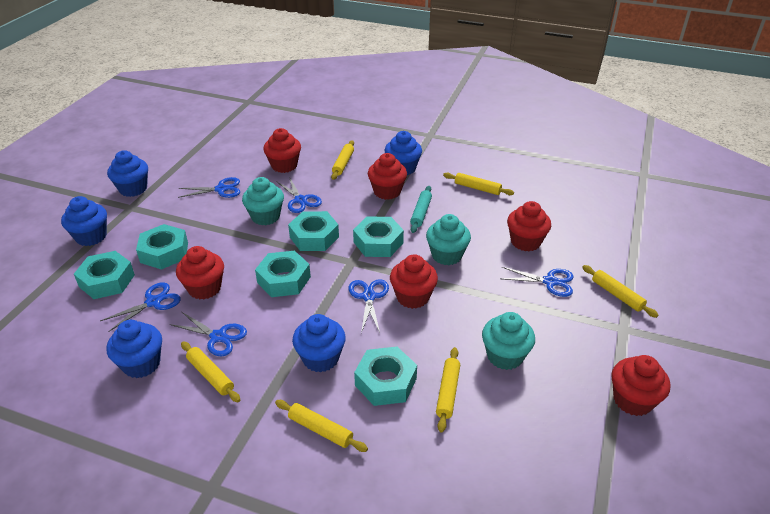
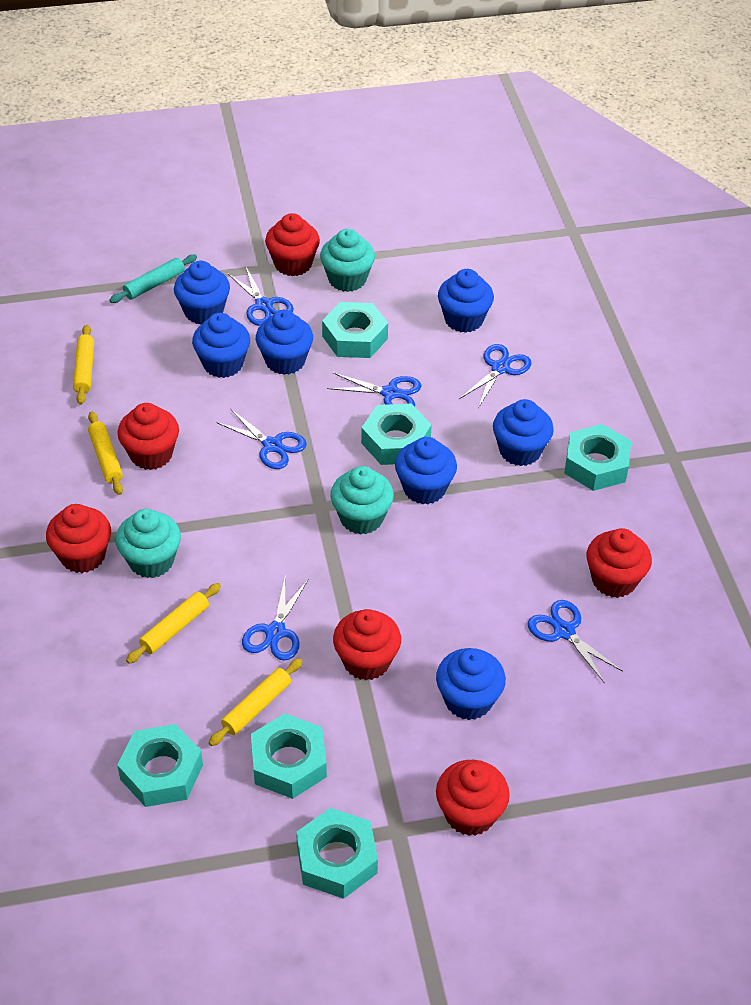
blue cupcake: [61,196,107,246] [106,320,162,378] [107,150,148,197] [292,314,346,372] [385,131,422,175] = 5 -> [174,261,230,325] [192,313,250,378] [256,310,313,375] [395,437,457,505] [436,648,506,720] [438,269,494,333] [493,399,554,466] = 7
yellow rolling pin: [181,341,240,402] [275,400,368,452] [331,140,354,180] [436,347,460,432] [443,173,514,195] [582,265,658,318] = 6 -> [73,325,94,405] [88,411,123,495] [126,583,221,664] [208,658,303,746] = 4

